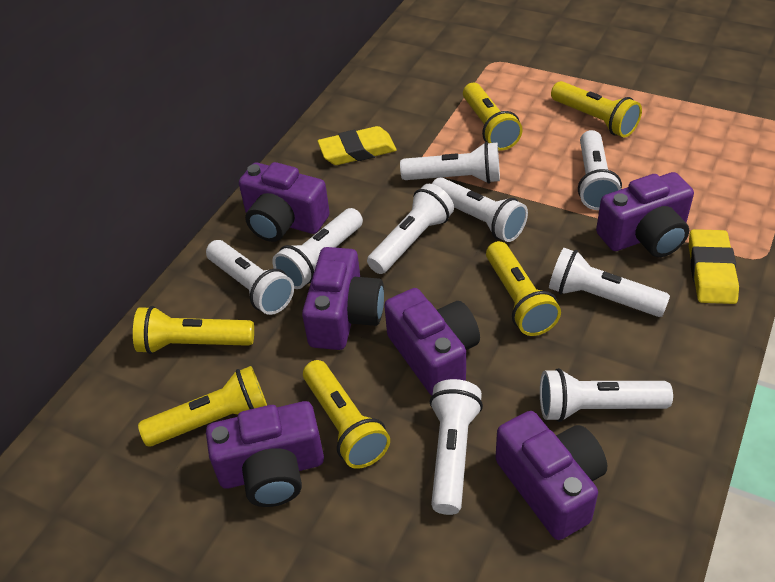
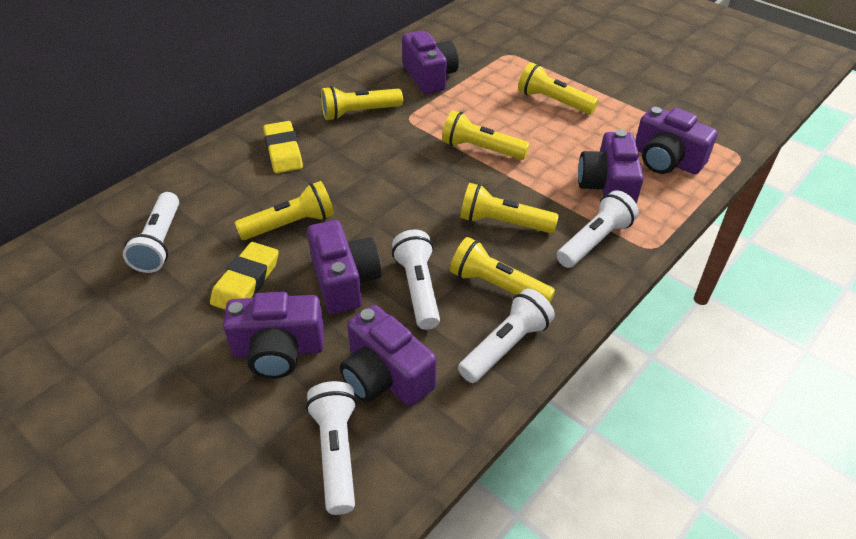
white flashlight: [206,240,294,315] [272,208,363,289] [367,184,454,274] [400,142,500,184] [430,379,483,515] [432,177,528,242] [540,368,673,422] [549,248,670,317] [578,130,622,210] = 9 -> [123,192,179,273] [306,381,357,515] [392,230,440,330] [458,288,555,383] [557,190,639,268] = 5

